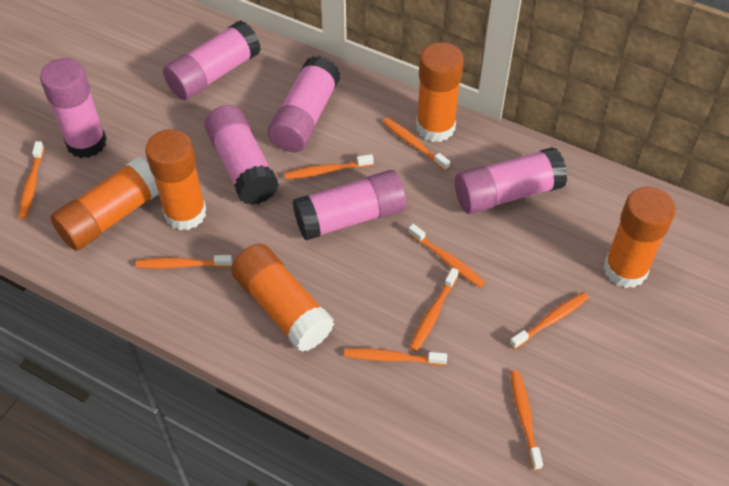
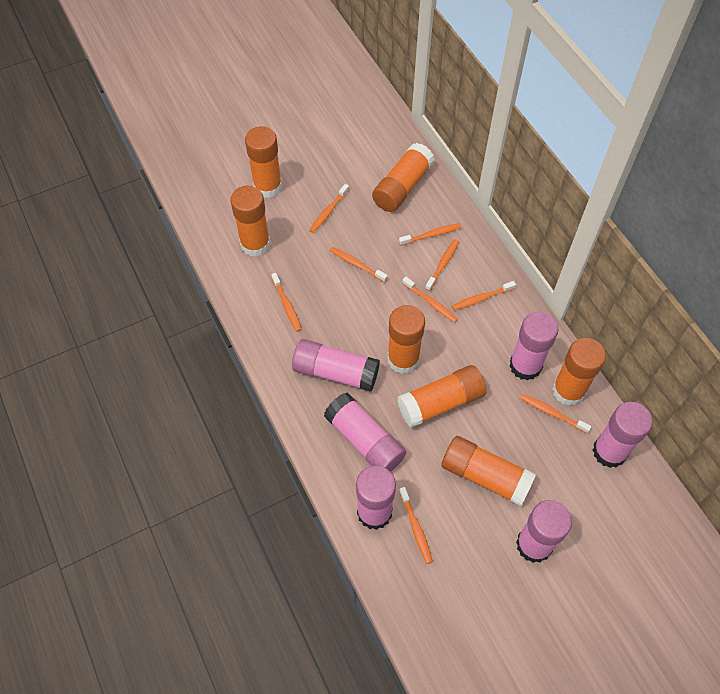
orange glue stick: [50,157,159,251] [145,129,206,230] [231,244,334,352] [416,42,464,142] [603,187,676,288] = 5 -> [230,186,270,257] [245,126,282,198] [372,143,434,212] [387,305,425,374] [397,365,487,428] [441,436,536,506] [552,338,606,406] = 7

